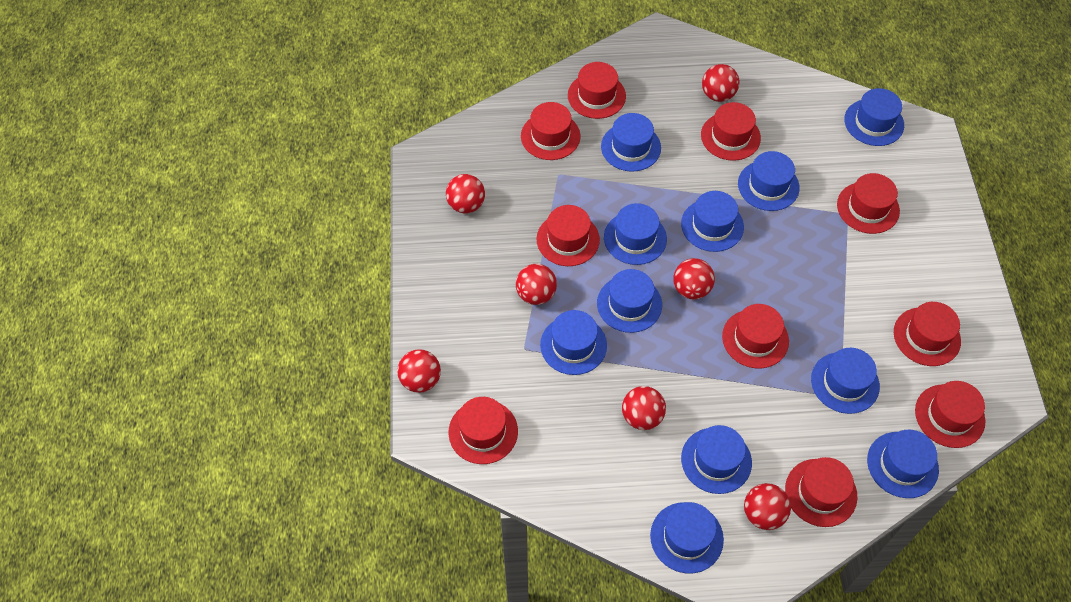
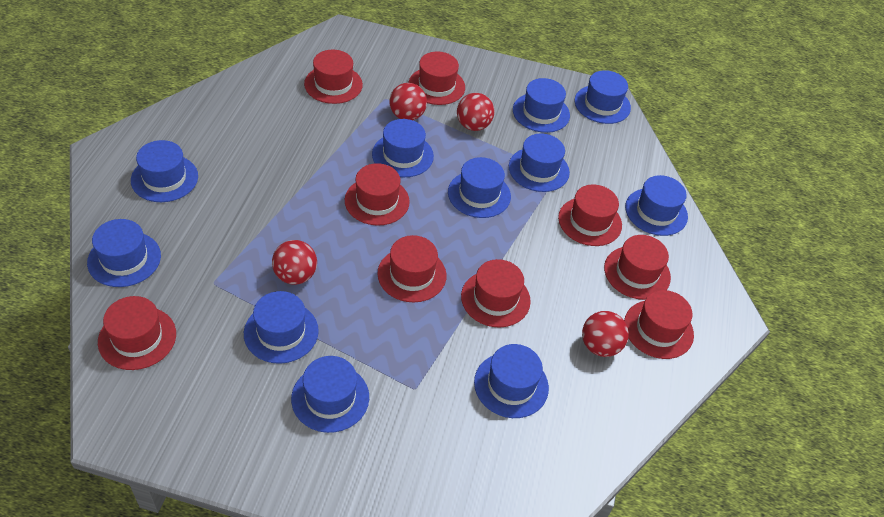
red ball: [397,349,441,393] [446,174,485,213] [516,264,557,305] [622,386,666,430] [673,258,715,299] [702,64,740,102] [744,483,791,530] = 7 -> [272,240,317,285] [389,83,427,120] [457,93,494,131] [582,311,629,357] = 4
red hat: [449,397,518,464] [521,102,580,160] [537,205,600,266] [568,62,626,119] [701,102,761,161] [722,304,789,368] [785,457,857,527] [837,173,900,234] [894,302,961,366] [915,381,985,448] = 10 -> [98,296,176,370] [304,49,363,104] [345,163,410,225] [377,235,446,302] [409,51,465,105] [461,259,531,327] [558,184,622,246] [604,235,671,300] [624,290,694,359] = 9

